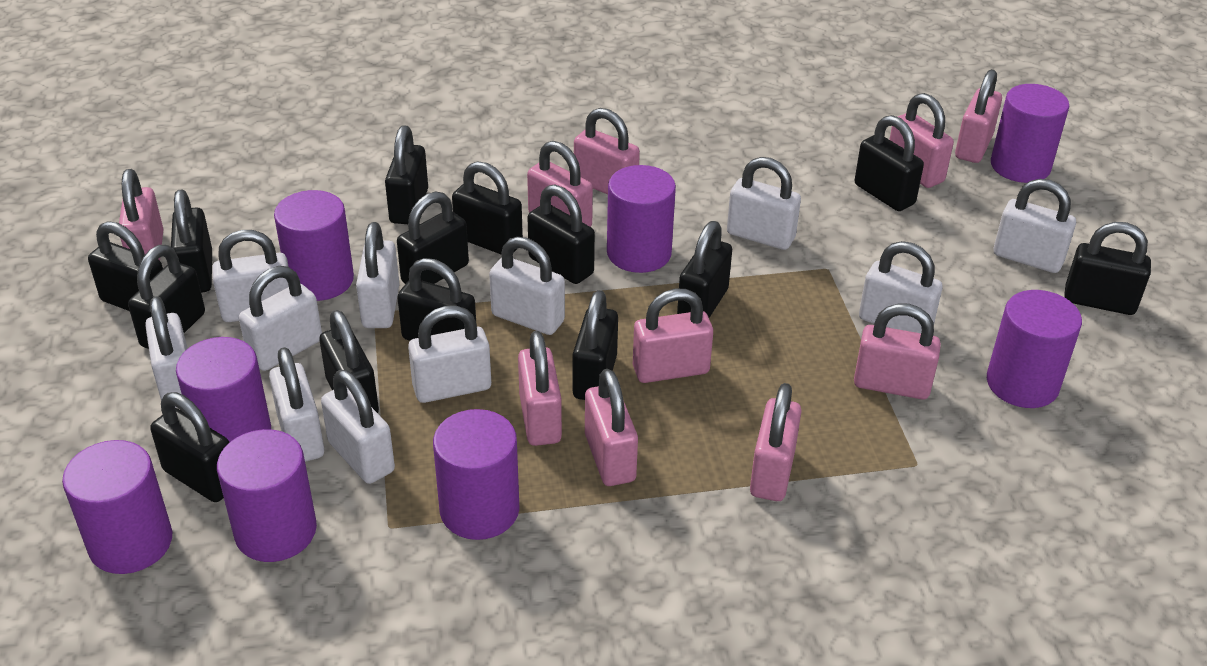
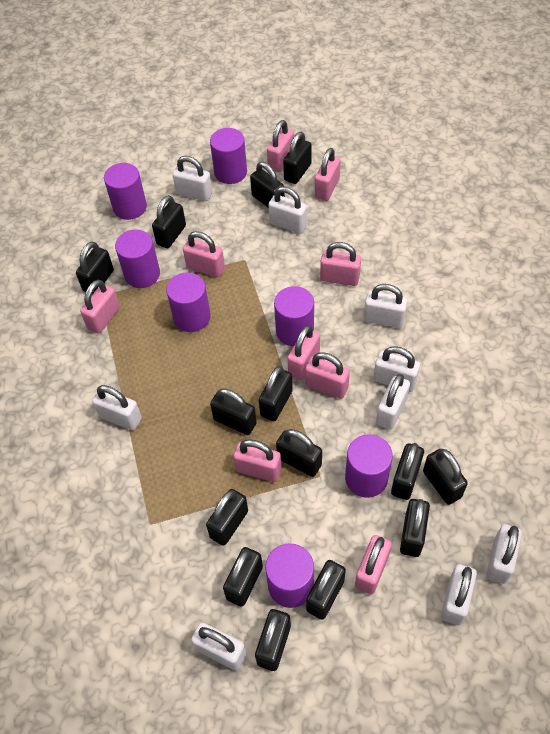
pink padlock: [119,169,163,261] [518,331,562,446] [527,141,593,227] [574,108,640,194] [585,369,638,486] [633,289,713,383] [750,383,801,501] [854,303,941,399] [889,93,954,188] [955,69,1002,163] = 10 -> [80,280,120,334] [183,231,225,277] [233,439,281,482] [267,120,294,172] [287,325,320,380] [305,352,350,399] [315,148,341,201] [320,242,361,286] [355,535,392,594] = 9
purple cylinder: [62,440,172,574] [176,337,271,442] [217,429,317,562] [274,190,354,301] [433,409,520,540] [607,165,676,273] [987,290,1082,408] [991,84,1069,183] = 8 -> [104,163,147,220] [115,230,160,288] [166,272,211,332] [210,128,247,184] [265,543,314,608] [274,286,314,347] [345,434,393,498] = 7
white padlock: [145,296,188,408] [212,230,289,322] [239,266,322,371] [269,347,324,462] [321,370,395,484] [356,222,399,328] [408,305,491,403] [489,237,565,335] [727,157,801,250] [859,241,942,333] [994,179,1076,273] = 11 -> [92,385,142,430] [173,156,212,201] [191,623,246,671] [268,187,307,234] [364,284,407,328] [374,346,420,392] [376,374,410,430] [441,564,477,625] [486,524,522,584] = 9

